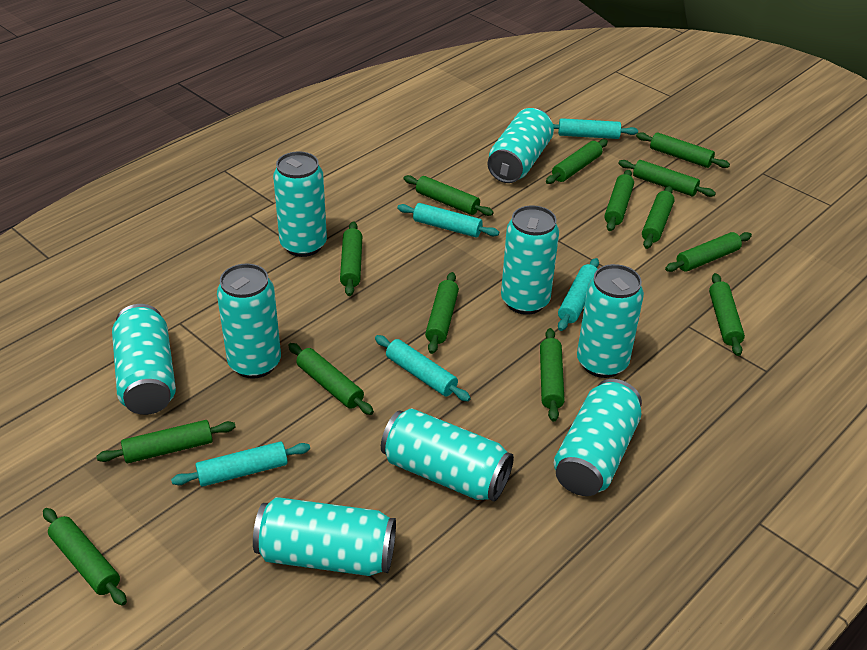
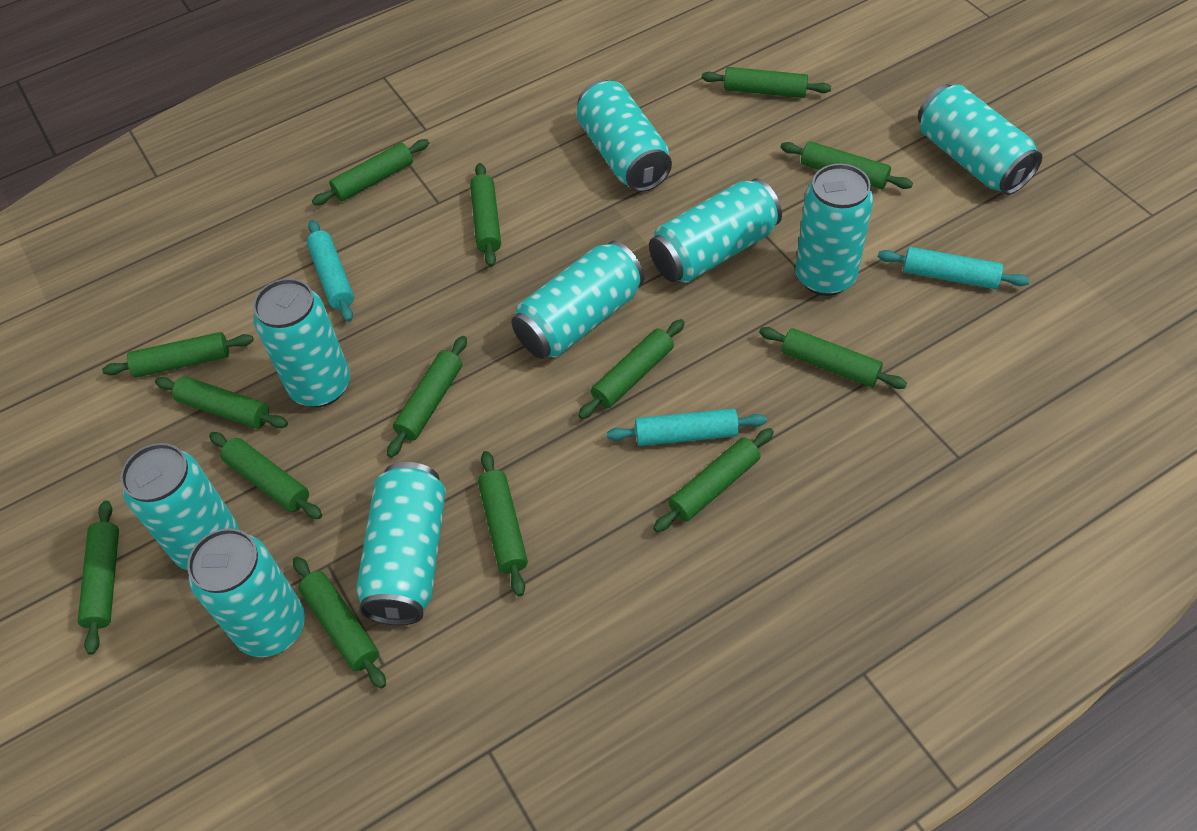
turquoise rolling pin: [171,442,310,487] [375,335,471,401] [397,203,499,237] [553,118,638,139] [558,258,599,331] = 5 -> [307,220,354,322] [607,408,767,446] [878,247,1030,289] = 3

